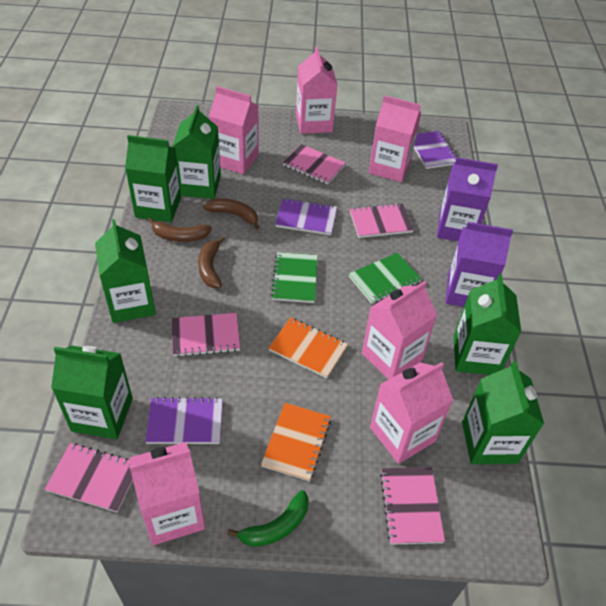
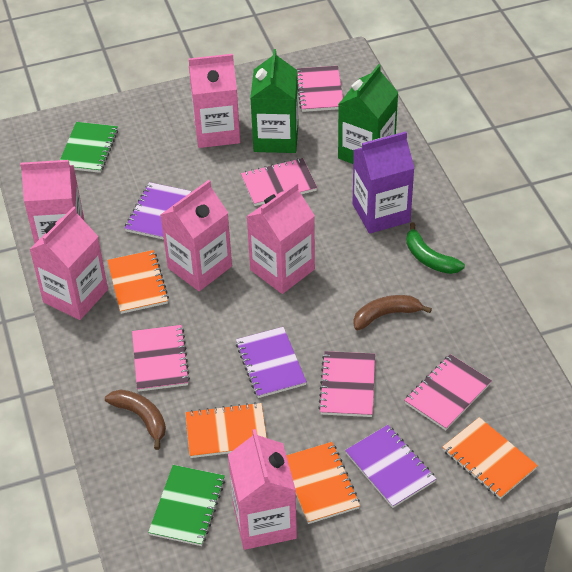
brown banana: [148,218,212,242] [198,236,225,288] [203,198,260,230] = 3 -> [105,389,166,450] [353,295,432,330] = 2
green carton: [51,345,133,439] [95,219,156,323] [125,135,181,222] [172,105,221,199] [453,274,521,375] [462,361,544,464] = 6 -> [250,49,298,153] [338,64,399,164] = 2
orange notebook: [261,403,331,481] [269,318,348,378] = 2 -> [107,250,169,314] [185,402,267,458] [286,442,360,524] [443,417,538,499] = 4
purple carton: [437,157,498,241] [446,222,513,307] = 2 -> [353,132,414,234] = 1

